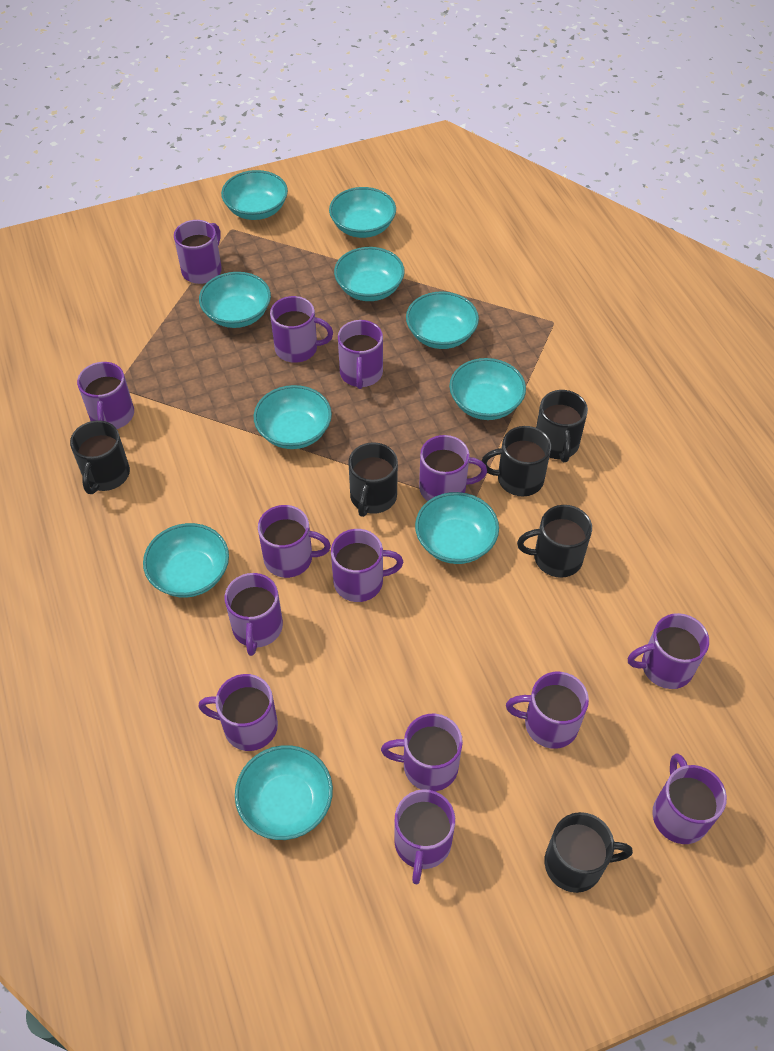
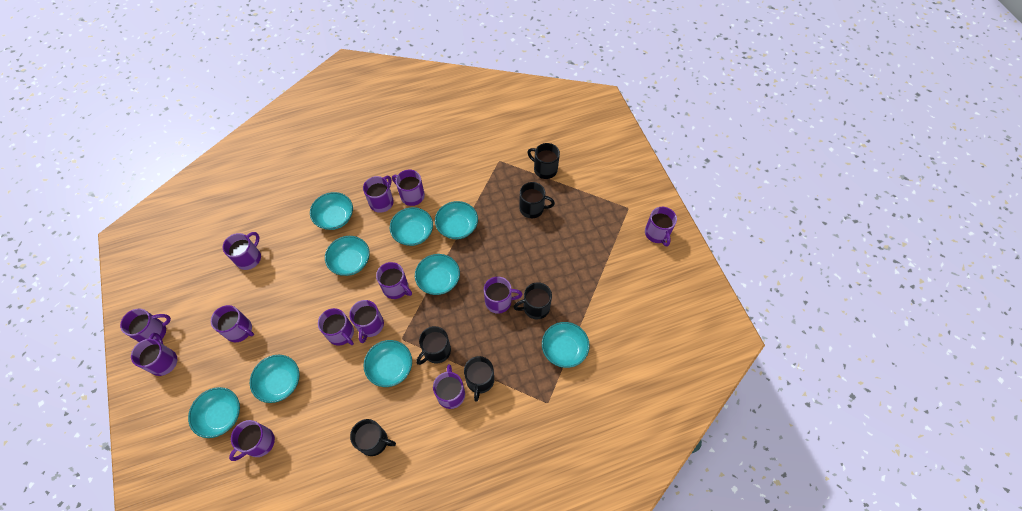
purple mug: [77,362,134,429] [174,220,222,284] [198,674,278,751] [225,573,283,656] [258,505,331,578] [270,296,333,363] [331,529,403,602] [338,320,383,389] [381,714,463,791] [394,789,455,884] [419,435,487,501] [506,672,589,749] [628,613,709,689] [652,753,727,844] = 14 -> [120,309,171,342] [131,333,177,376] [211,305,254,342] [223,232,261,270] [229,420,275,461] [318,308,354,346] [349,300,384,343] [363,176,394,213] [376,262,412,299] [392,170,425,206] [433,364,465,409] [484,276,523,314] [645,207,677,247] = 13
turquoise bowl: [143,523,229,598] [199,272,271,328] [221,170,288,220] [235,745,333,840] [254,385,332,449] [329,187,396,238] [334,247,405,301] [406,291,479,349] [415,492,499,564] [449,358,526,420] = 10 -> [188,387,240,438] [250,355,300,403] [310,192,353,230] [325,236,370,276] [363,340,412,387] [390,207,433,246] [415,254,460,295] [435,201,478,239] [542,322,590,368] = 9

